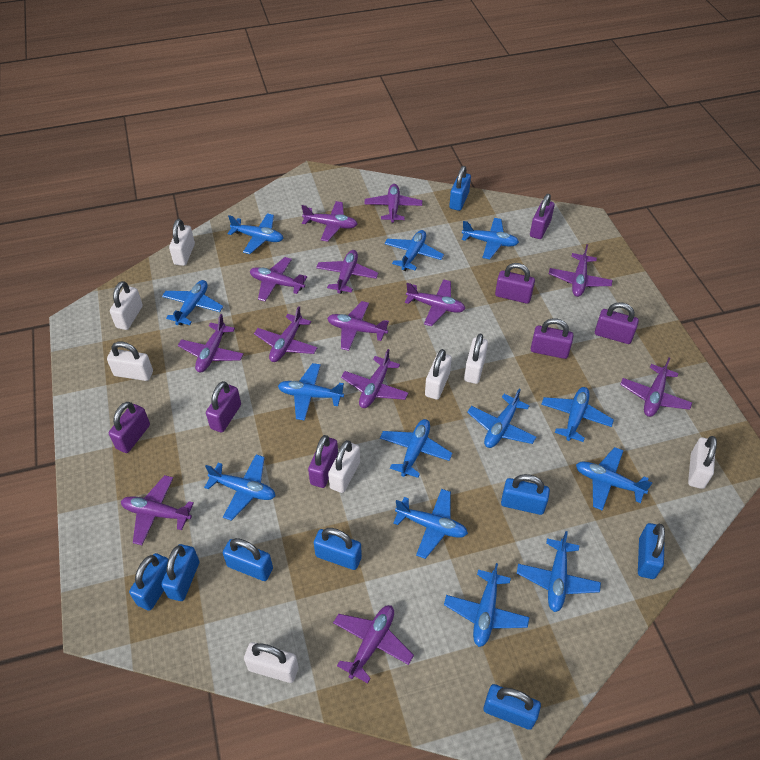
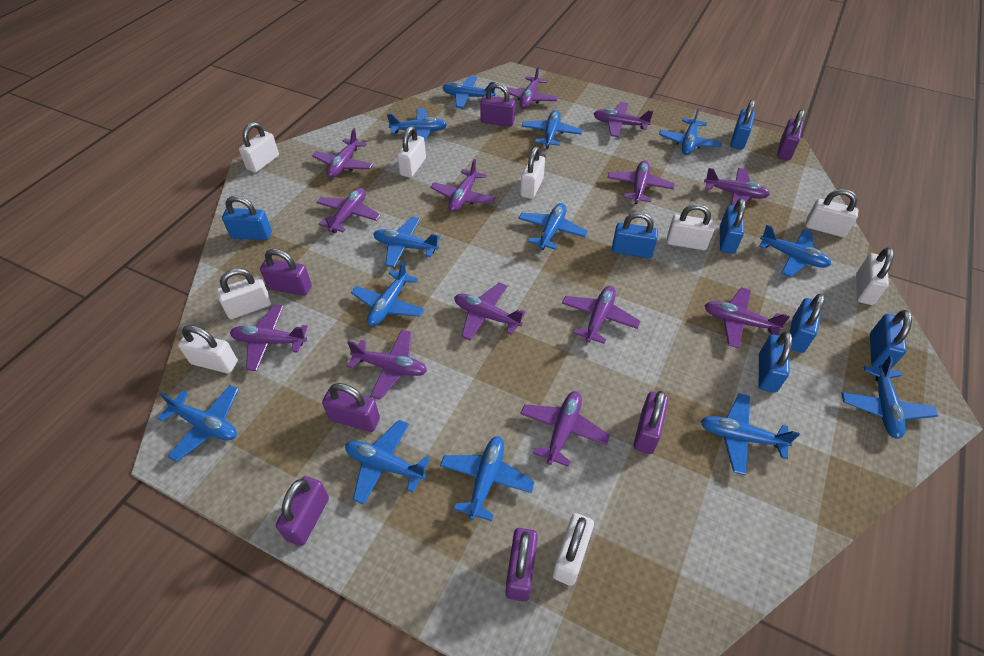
blue padlock: [129,553,168,611] [161,544,199,601] [223,538,273,581] [314,528,362,570] [449,166,471,211] [484,684,541,730] [501,474,550,515] [638,523,665,579] = 8 -> [222,196,272,240] [612,212,658,258] [720,198,745,254] [731,100,755,150] [759,331,792,393] [790,294,824,353] [870,310,912,369] = 7
white padlock: [107,341,153,381] [110,281,143,330] [169,219,195,266] [244,642,299,683] [328,440,360,493] [425,349,452,400] [464,334,488,384] [688,436,717,489] = 8 -> [178,325,238,373] [216,268,272,319] [239,122,279,173] [397,126,426,178] [520,146,545,199] [552,513,594,586] [667,204,714,250] [805,189,859,237] [856,247,894,305] = 9

